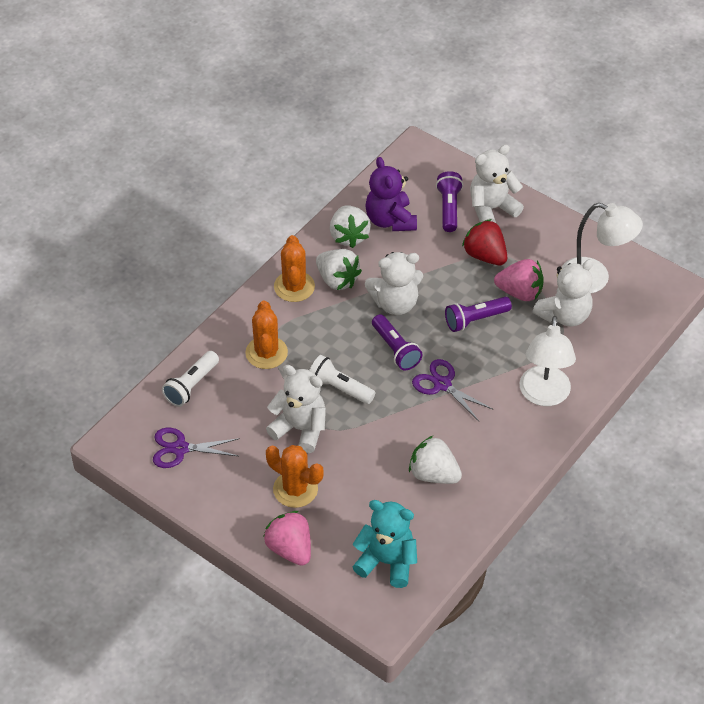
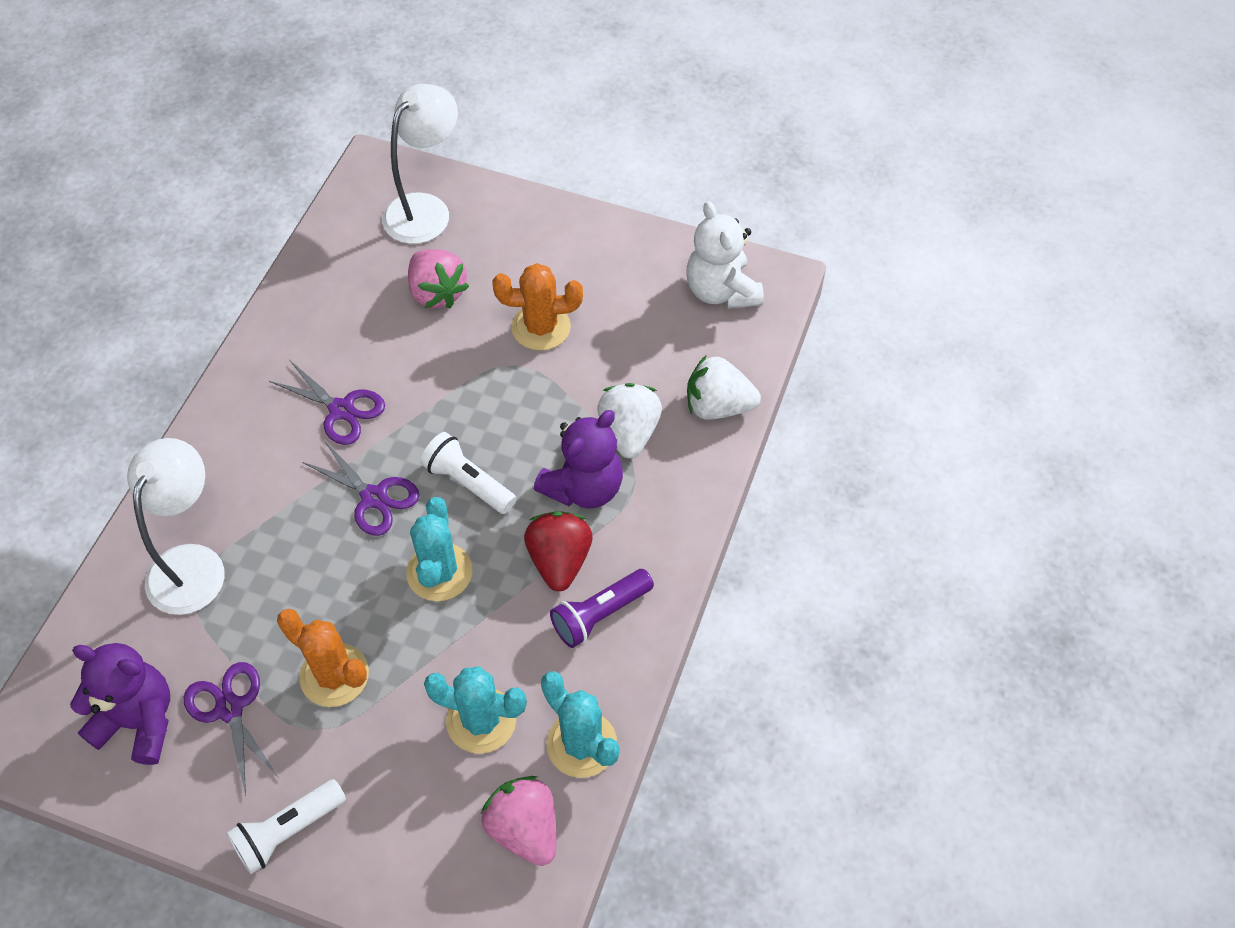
orange cactus: [245,300,288,369] [266,445,324,508] [274,235,315,302] = 3 -> [277,609,369,707] [493,263,583,351] = 2
purple flashlight: [372,314,423,370] [436,171,463,232] [445,297,512,332] = 3 -> [550,569,654,648] = 1
purple scissors: [153,428,240,468] [412,359,493,421] = 2 -> [184,662,280,796] [269,360,385,445] [302,440,420,536] = 3
purple teddy bear: [365,157,417,231] = 1 -> [70,643,170,765] [534,410,623,509] = 2
turquoise cactus: none = 0 -> [406,497,472,601] [424,666,527,754] [541,671,620,778] = 3
turquoise teddy bear: [353,500,417,588] = 1 -> none = 0
white strawberry: [316,249,362,290] [330,205,371,248] [409,436,462,484] = 3 -> [597,383,662,458] [687,356,761,420] = 2
white teddy bear: [266,365,326,453] [365,252,423,315] [470,145,524,223] [533,259,594,326] = 4 -> [686,201,764,309] = 1

